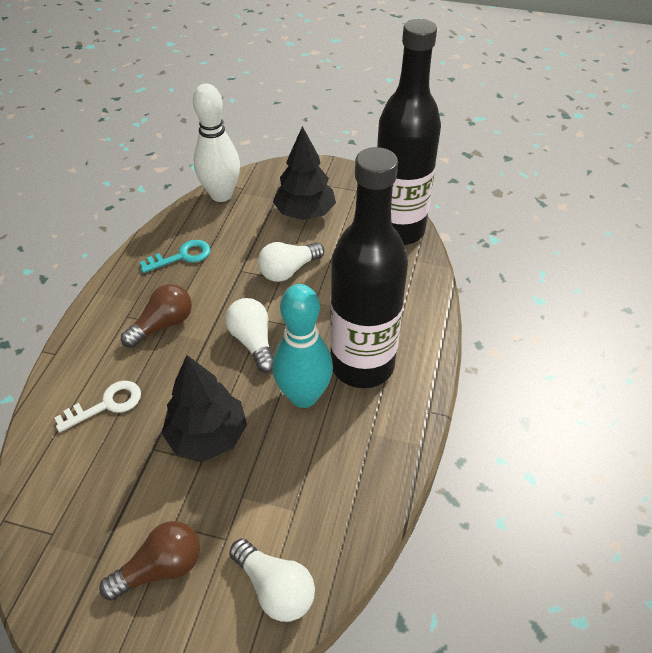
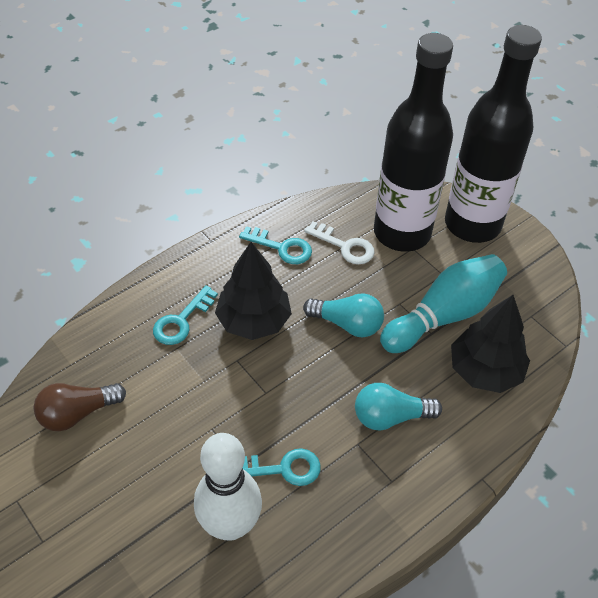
brown light bulb: [99,521,200,601] [121,284,192,348] = 2 -> [34,383,126,431] = 1
turquoise key: [140,240,211,273] = 1 -> [153,285,218,345] [239,226,312,264] [243,448,321,486] = 3
turquoise light bulb: none = 0 -> [303,293,384,337] [355,383,442,431] = 2
white light bulb: [225,298,274,373] [229,539,315,622] [258,242,324,282] = 3 -> none = 0

